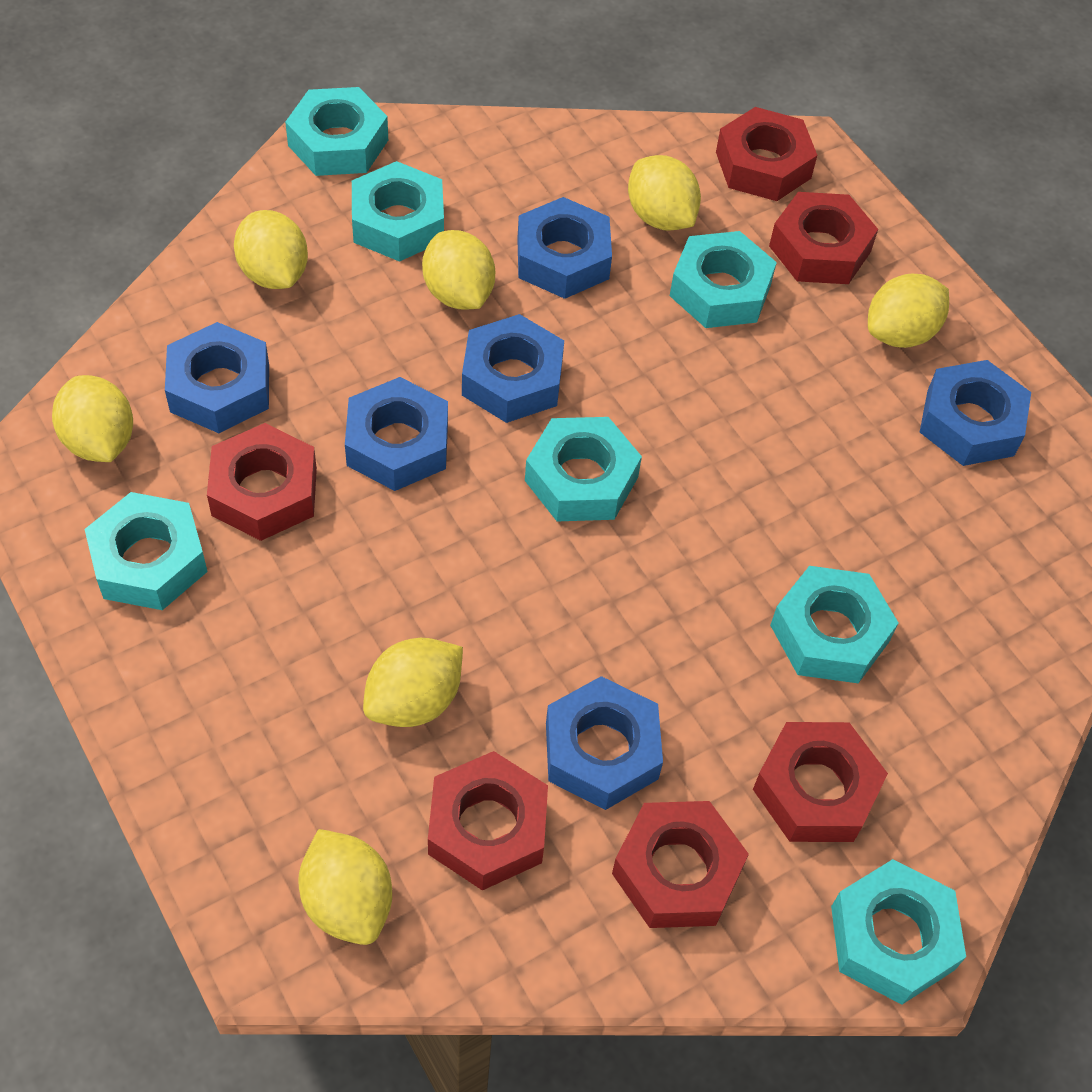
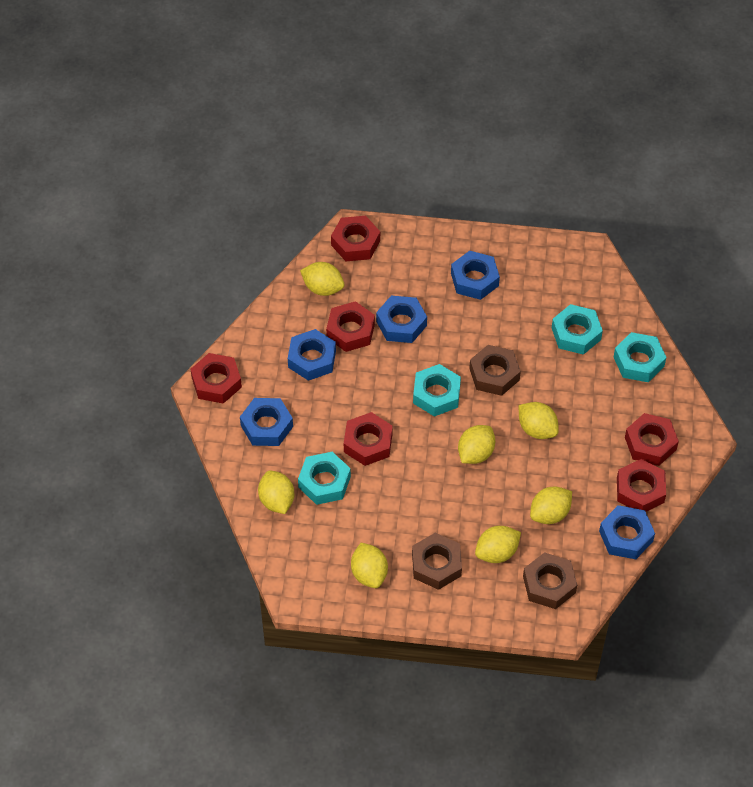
blue nut: [165,322,269,433] [345,377,448,491] [462,314,564,423] [517,197,612,299] [546,676,663,810] [920,360,1031,466] = 6 -> [240,398,293,446] [288,329,336,381] [376,296,427,343] [451,251,500,300] [599,505,655,559] = 5
brown nut: none = 0 -> [412,533,462,590] [469,345,521,396] [523,552,577,609] = 3
turquoise nut: [85,492,208,610] [285,87,388,176] [352,161,444,262] [525,417,642,521] [670,231,777,328] [770,566,898,683] [831,859,966,1005] = 7 -> [298,452,351,505] [413,364,461,417] [552,304,603,355] [614,332,667,382] = 4

